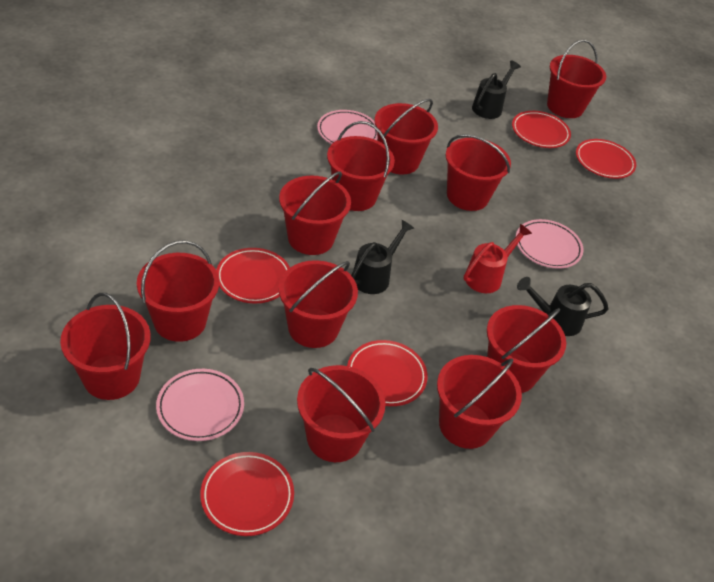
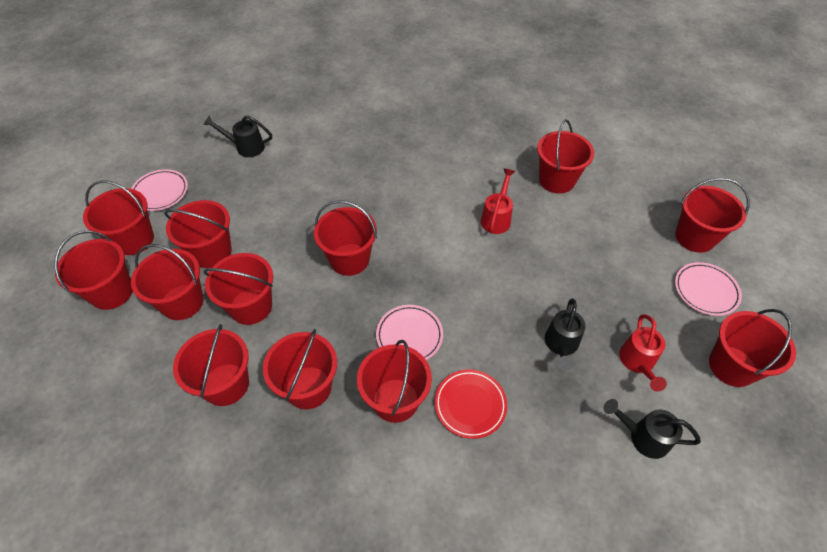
red bucket: [60,293,151,400] [137,240,219,342] [278,260,358,348] [279,171,351,255] [297,365,386,462] [327,121,395,211] [374,99,438,174] [437,355,522,449] [446,134,511,211] [487,305,566,393] [547,40,606,118] = 11 -> [54,230,133,310] [83,180,154,255] [131,244,204,320] [164,200,232,268] [173,324,249,406] [203,253,273,325] [263,329,337,409] [314,200,377,276] [357,340,432,423] [537,120,594,194] [675,178,750,253] [709,309,796,387] = 12
red plate: [200,452,294,536] [216,248,290,304] [347,340,428,406] [512,111,571,148] [576,139,636,179] = 5 -> [435,370,507,439] = 1
red watering can: [463,224,532,293] = 1 -> [481,168,515,234] [619,314,667,392] = 2

